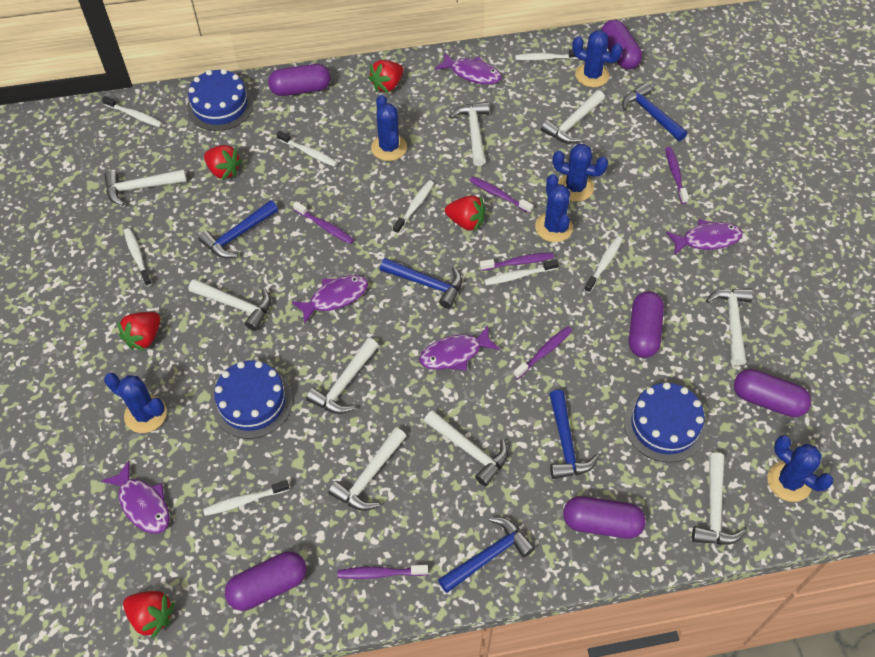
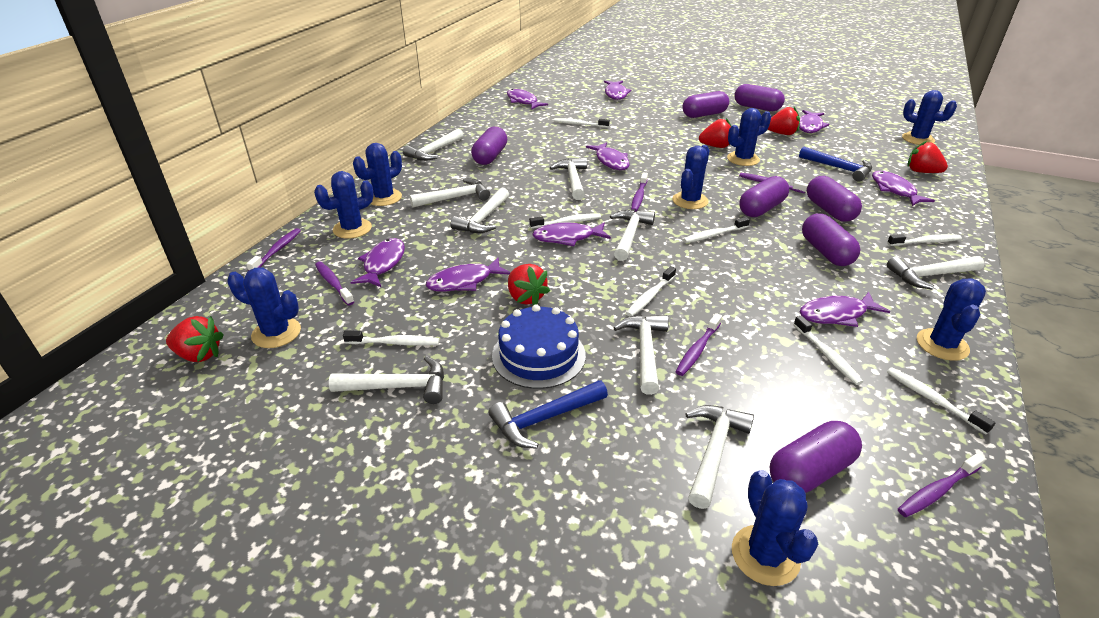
blue cactus: [104,373,167,433] [371,95,407,161] [535,174,573,242] [553,144,608,202] [572,30,623,87] [767,435,833,502] = 6 -> [227,267,301,348] [314,171,374,239] [353,143,402,206] [672,145,709,209] [727,108,771,166] [732,470,818,586] [902,90,957,145] [917,279,986,361] = 8
blue cake: [187,69,253,131] [212,361,293,439] [624,382,706,462] = 3 -> [492,304,586,389] = 1
blue hammer: [198,200,278,258] [380,258,462,309] [438,517,535,593] [549,390,599,479] [622,82,687,141] = 5 -> [489,380,608,449] [799,147,872,181] = 2
purple capsule: [225,552,307,611] [268,64,331,96] [563,496,646,539] [601,19,642,69] [629,291,664,358] [734,369,811,417] = 6 -> [471,126,507,165] [683,91,729,118] [734,84,785,111] [739,176,789,217] [770,421,862,493] [802,214,860,266] [807,176,862,222] = 7
purple fish: [102,461,170,534] [292,275,368,324] [419,325,500,371] [435,52,502,84] [666,219,742,255] = 5 -> [350,238,405,287] [426,258,511,292] [507,89,548,110] [532,222,611,246] [586,142,630,170] [604,81,632,100] [799,110,829,133] [800,292,890,327] [872,171,935,206] = 9

